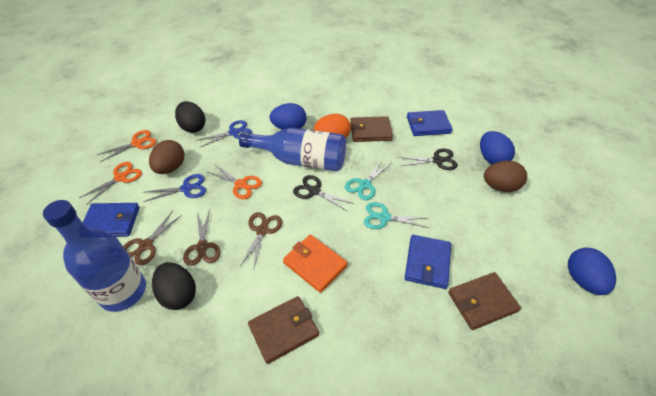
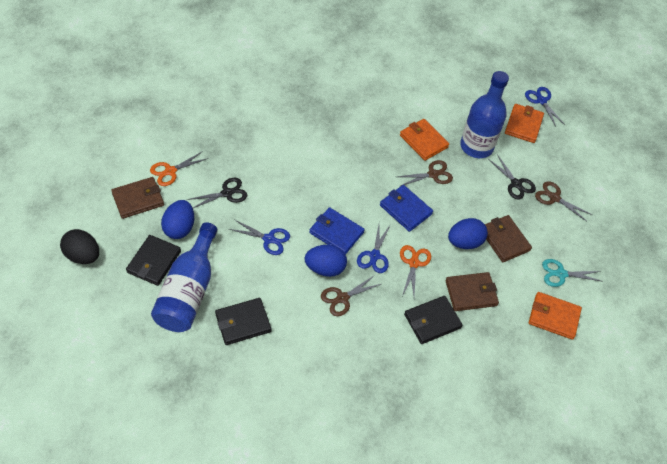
black egg: [152,262,196,310] [175,101,205,133] = 2 -> [60,229,99,264] = 1
black wallet: none = 0 -> [126,235,181,286] [215,298,271,345] [404,296,463,344] = 3
blue scissors: [143,174,206,202] [198,120,252,147] = 2 -> [229,219,290,255] [357,224,391,273] [525,87,565,126] = 3
blue wallet: [83,203,140,237] [405,235,451,289] [407,110,453,136] = 3 -> [309,207,365,254] [380,185,433,232] = 2
brown egg: [149,140,185,174] [484,161,527,192] = 2 -> none = 0
orange egg: [314,114,351,138] = 1 -> none = 0
orange scissors: [79,162,142,205] [97,130,156,162] [208,164,262,199] = 3 -> [150,151,209,186] [400,245,431,296] = 2
orange wallet: [283,234,348,293] = 1 -> [400,119,449,161] [505,104,544,143] [529,292,582,340] = 3
turquoise scissors: [345,159,391,200] [364,202,429,229] = 2 -> [542,259,604,287] = 1

